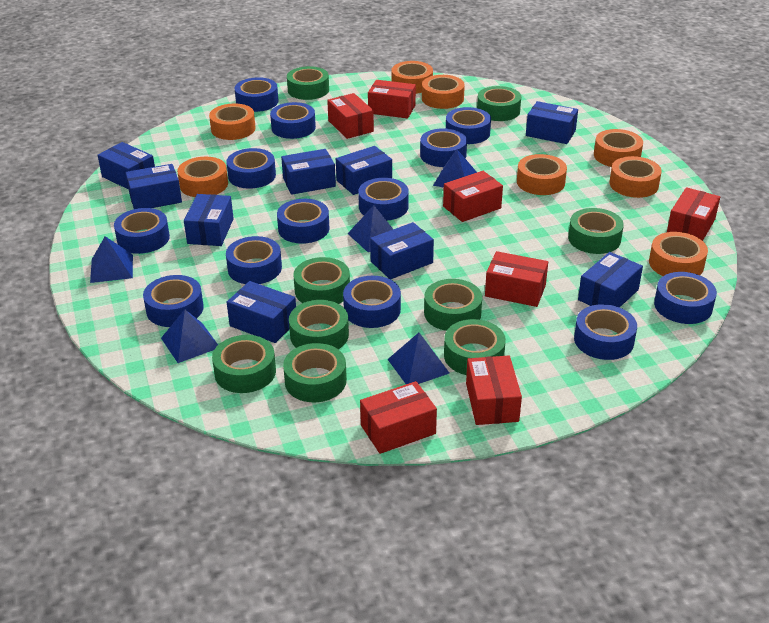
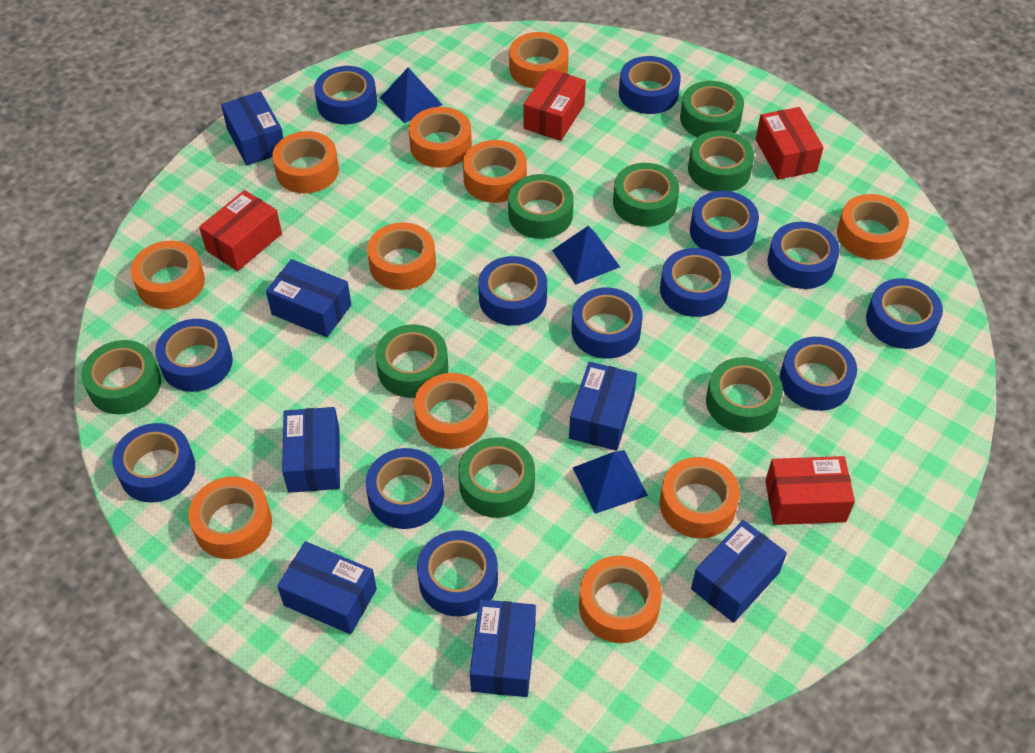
blue box: [98,142,155,190] [125,164,182,209] [184,194,234,246] [227,281,296,343] [281,149,336,195] [336,146,392,195] [370,222,434,279] [526,101,578,144] [578,252,643,308] = 9 -> [221,91,283,166] [266,259,351,337] [277,541,377,634] [282,407,340,493] [470,599,536,697] [569,362,637,451] [691,520,787,623] = 7
blue pyramid: [90,236,133,283] [161,310,218,363] [347,205,393,252] [388,333,449,384] [433,149,477,188] = 5 -> [380,68,443,123] [552,226,620,284] [573,450,648,514] = 3
green tape: [212,335,276,393] [283,343,347,402] [287,66,329,100] [289,300,349,349] [294,257,350,304] [424,279,482,331] [444,319,506,375] [477,86,521,121] [568,208,624,254] = 9 -> [81,340,161,414] [375,325,448,398] [458,437,535,518] [508,174,574,239] [613,163,679,227] [680,81,744,137] [688,130,754,192] [706,357,783,433] = 8
orange tape: [177,157,228,197] [209,103,256,140] [392,61,433,94] [422,75,465,109] [517,154,567,195] [594,129,643,167] [610,156,662,198] [649,232,708,276] = 8 -> [131,241,205,309] [188,476,272,559] [272,131,339,193] [367,223,436,290] [408,107,472,168] [414,373,488,449] [463,140,527,203] [509,32,569,88] [579,556,662,643] [660,457,740,538] [837,194,909,260] = 11
red box: [327,93,374,139] [360,381,437,454] [368,80,416,119] [443,171,503,222] [466,356,522,425] [485,251,548,307] [667,187,720,241] = 7 -> [199,190,282,271] [523,68,586,141] [756,107,824,180] [765,456,855,525] = 4

